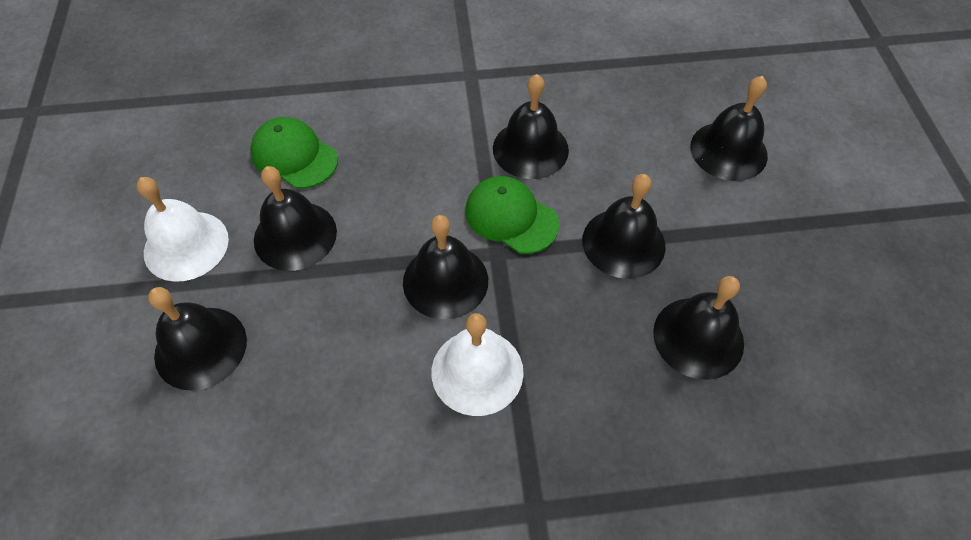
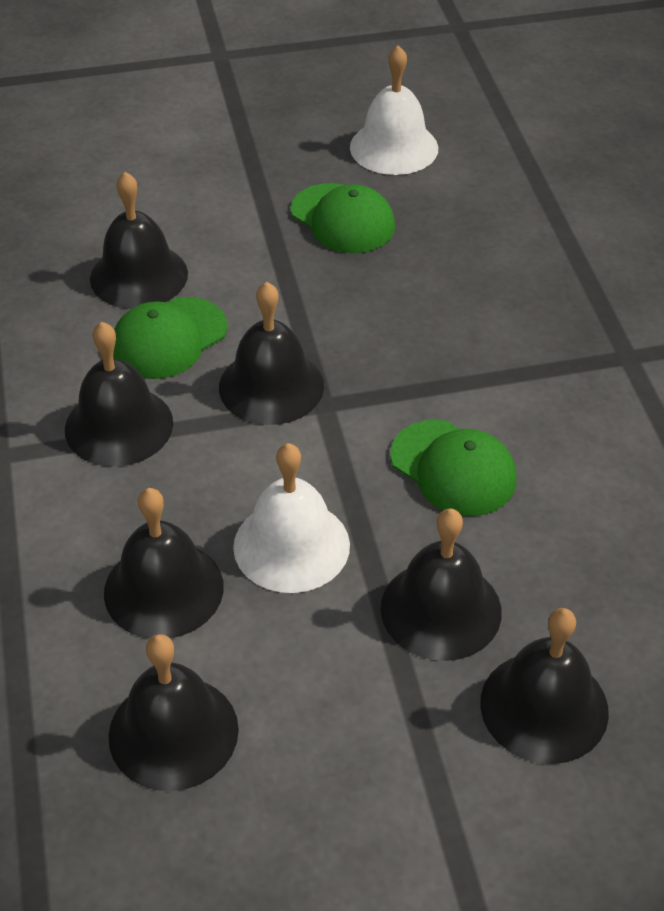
green cap: [250,117,338,189] [465,176,559,254] = 2 -> [113,297,228,379] [291,183,395,253] [390,419,517,516] = 3

